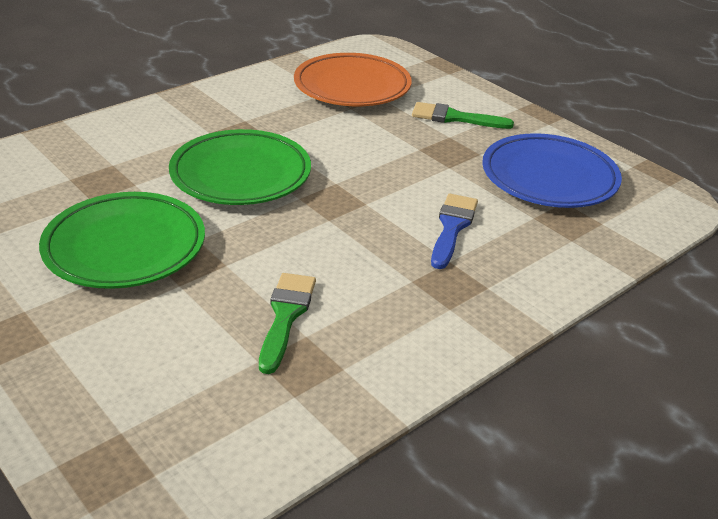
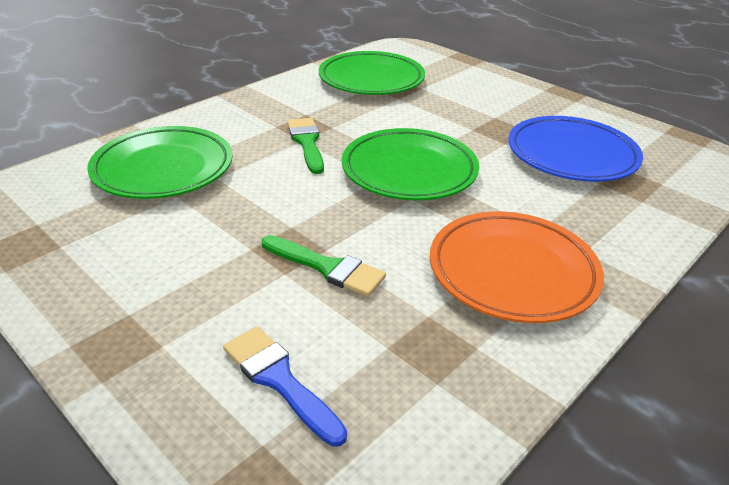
green plate: [39,192,205,289] [169,129,311,205] = 2 -> [87,126,233,199] [319,51,425,95] [342,128,479,200] = 3

